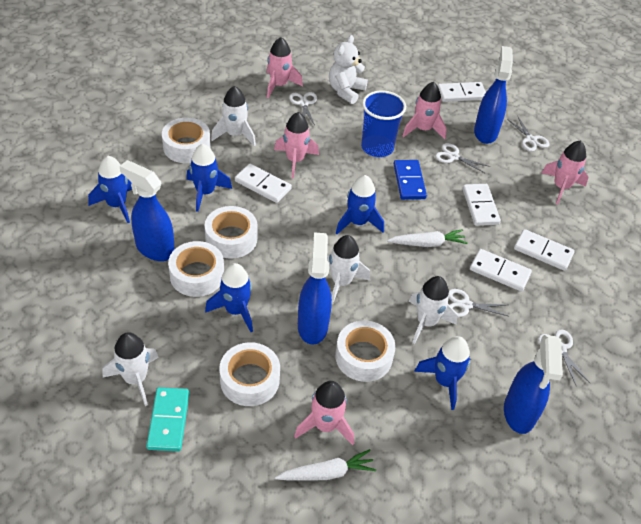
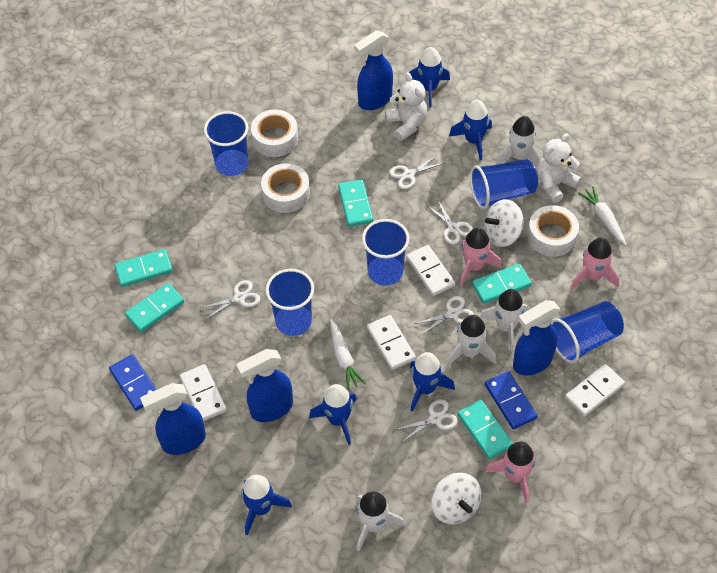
blue cup: [361,90,406,157] = 1 -> [204,111,248,176] [265,269,314,336] [362,219,409,286] [470,159,538,209] [551,301,624,363] = 5
blue domino: [394,160,427,200] = 1 -> [109,354,157,411] [485,371,537,429] = 2
pink rocket: [267,37,303,99] [274,112,319,179] [294,381,354,445] [403,82,447,139] [542,140,588,205] = 5 -> [460,228,502,286] [485,442,535,503] [570,237,619,290] = 3
turquoise domino: [146,387,190,451] = 1 -> [114,249,173,287] [125,283,184,332] [338,180,373,227] [458,399,513,459] [472,263,532,304] = 5
white domino: [235,164,292,203] [438,82,486,102] [463,184,501,226] [470,249,532,292] [514,229,575,271] = 5 -> [180,364,227,421] [367,315,416,370] [406,245,455,296] [565,364,625,417] = 4
white spinning top: none = 0 -> [431,473,481,524] [484,199,523,247] = 2
white tape: [162,118,211,163] [168,241,224,297] [205,206,258,259] [219,342,280,406] [335,321,396,382] = 5 -> [251,109,298,157] [261,163,310,213] [527,205,579,257] = 3
white teddy bear: [329,35,368,104] = 1 -> [385,72,427,141] [537,133,581,203] = 2

